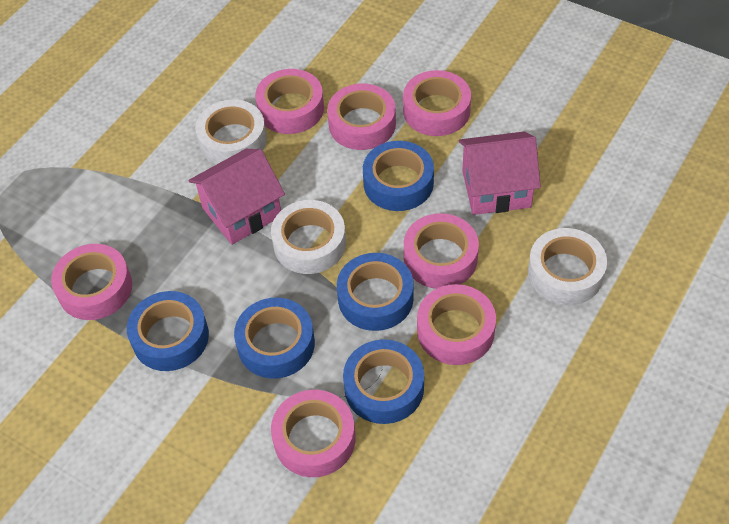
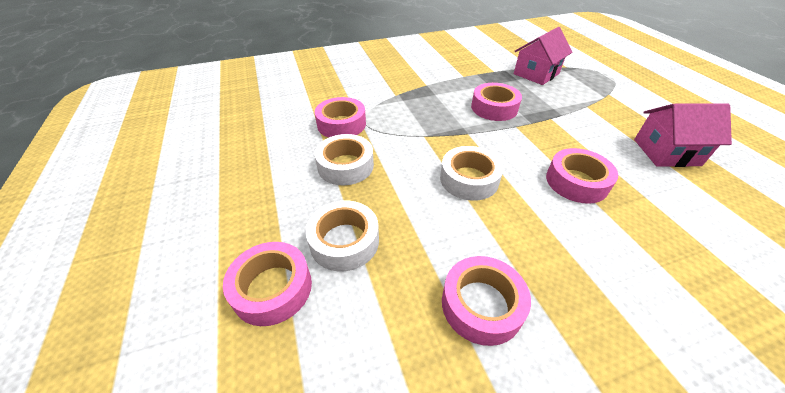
blue tape: [127,291,209,371] [234,298,315,379] [337,253,414,331] [343,339,424,424] [363,141,434,211] = 5 -> none = 0
pink tape: [51,244,132,320] [255,69,324,134] [271,390,355,477] [327,84,396,150] [403,70,471,136] [404,213,479,289] [417,284,496,365] = 7 -> [223,242,312,326] [315,97,366,137] [442,256,531,346] [471,83,522,121] [546,148,618,204] = 5

